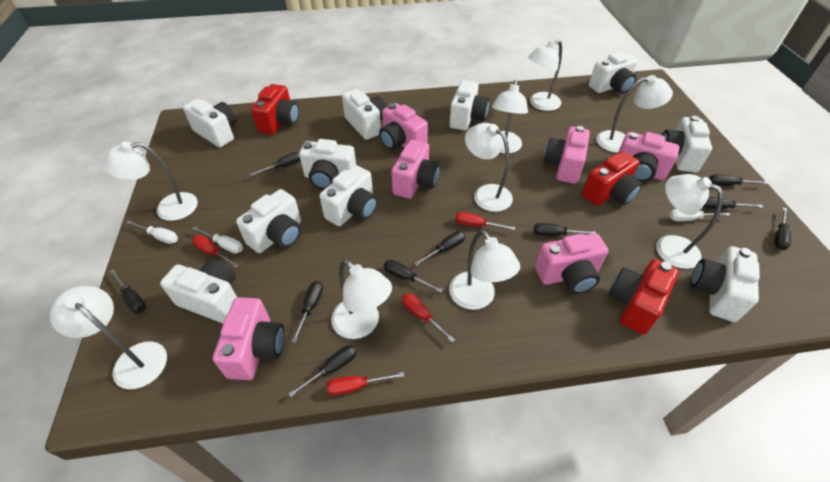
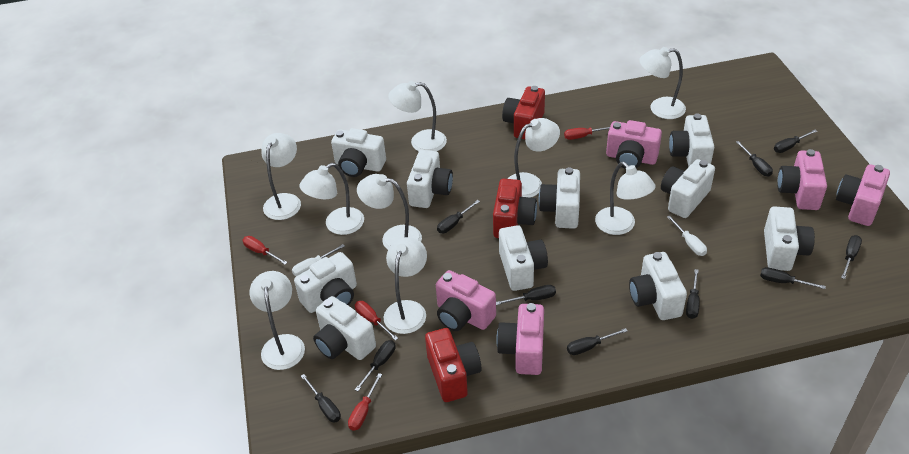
pink camera: [213,297,285,380] [379,103,428,150] [391,140,440,199] [535,233,609,294] [544,126,590,184] [618,132,680,182] = 6 -> [436,270,496,331] [496,303,544,375] [606,120,662,169] [777,149,827,210] [836,165,890,226] = 5
white screwdriver: [127,221,178,244] [192,226,243,253] [669,209,730,221] = 3 -> [292,244,345,276] [667,215,707,256] = 2

